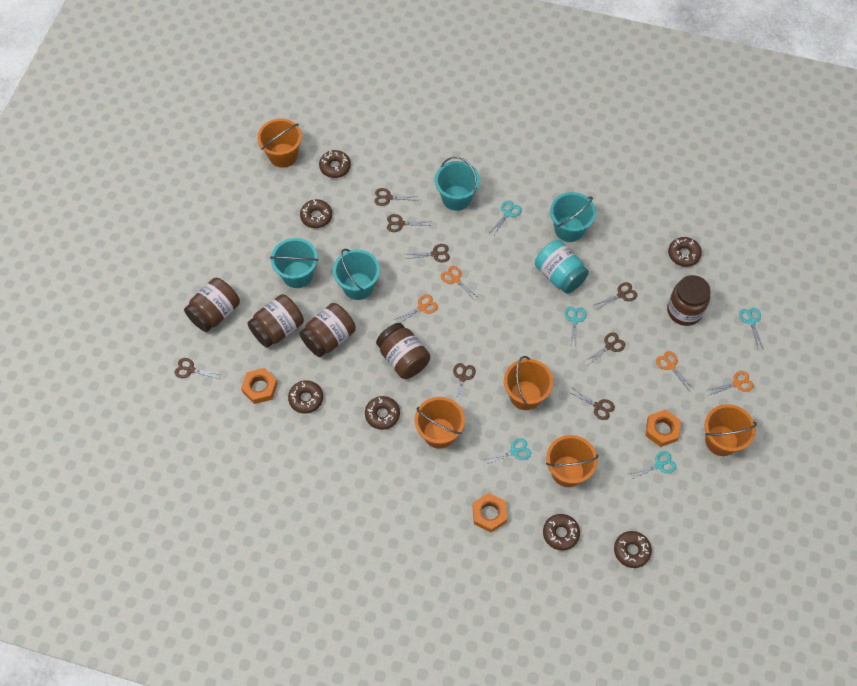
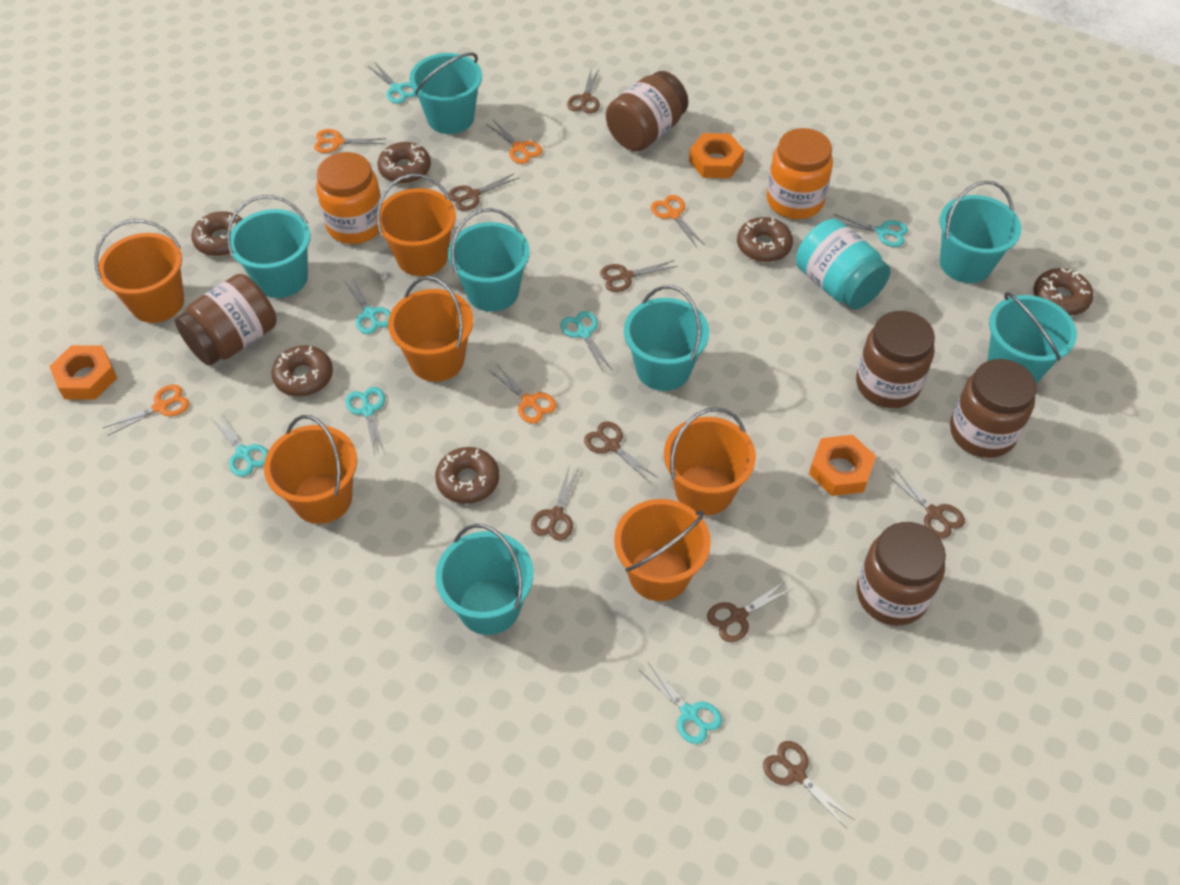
brown donut: [288,380,323,414] [300,199,332,228] [319,150,351,178] [365,396,400,430] [543,514,580,551] [614,531,652,568] [668,237,702,267] = 7 -> [191,211,242,256] [272,345,333,397] [378,142,431,184] [435,447,499,504] [737,217,793,262] [1034,268,1093,316] = 6
orange bucket: [257,119,302,168] [415,397,465,449] [504,356,553,410] [546,435,598,487] [705,404,757,456] = 5 -> [94,219,184,323] [264,415,357,524] [376,174,456,276] [388,276,473,382] [614,499,711,601] [664,407,756,515] = 6
orange jar: none = 0 -> [316,152,381,244] [767,128,833,219] = 2
orange scissors: [394,294,438,323] [441,266,479,299] [656,351,694,390] [708,371,754,396] = 4 -> [103,384,189,436] [314,129,387,153] [486,120,542,164] [489,365,557,424] [651,195,705,247] = 5
turquoise bucket: [270,238,319,288] [333,249,380,300] [435,156,480,211] [550,192,596,242] = 4 -> [227,195,310,298] [409,53,482,134] [435,524,534,635] [448,208,530,312] [624,285,709,391] [940,181,1021,283] [988,292,1077,383] = 7
turquoise scissors: [482,438,531,465] [490,200,522,235] [565,307,586,348] [629,451,676,479] [739,308,763,348] = 5 -> [210,413,268,477] [344,276,391,334] [345,387,385,455] [368,63,417,104] [561,311,613,372] [640,662,722,744] [833,214,908,247] = 7

